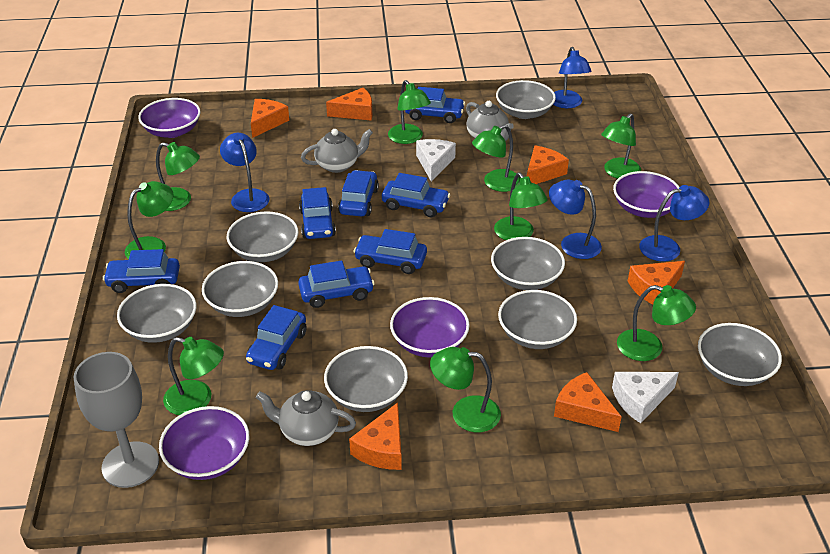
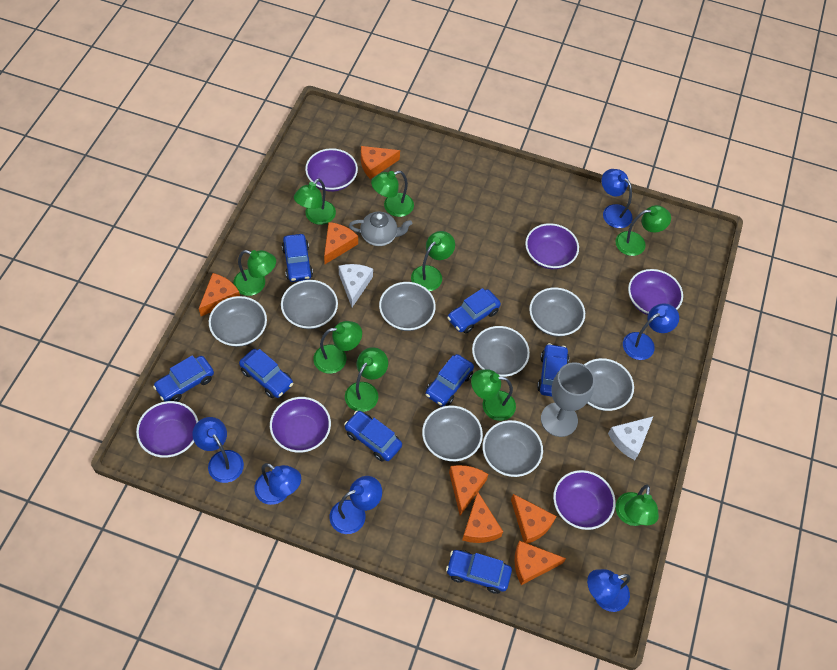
blue lamp: [220,133,269,212] [549,179,602,259] [553,47,591,108] [639,185,709,262] = 4 -> [193,417,244,483] [254,463,301,505] [330,476,382,534] [587,569,630,612] [601,169,633,228] [623,303,679,360] = 6
grey teapot: [256,390,356,446] [301,129,373,173] [466,101,514,141] = 3 -> [349,212,412,246] = 1
orange cheese: [251,99,289,138] [326,88,373,121] [349,402,402,470] [527,145,569,184] [554,372,622,432] [628,261,685,305] = 6 -> [199,273,240,316] [324,222,358,264] [361,146,400,179] [449,465,488,516] [462,491,503,543] [511,494,557,544] [514,541,566,585] = 7
purple bowl: [138,98,201,138] [159,406,249,480] [390,297,469,357] [613,171,680,218] = 4 -> [136,401,198,458] [270,397,331,453] [305,148,358,192] [525,223,579,269] [553,470,616,530] [628,269,683,315] = 6

